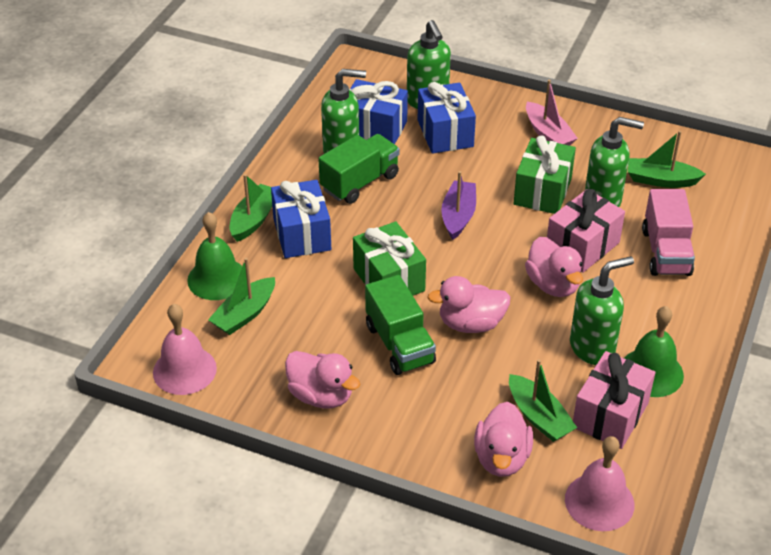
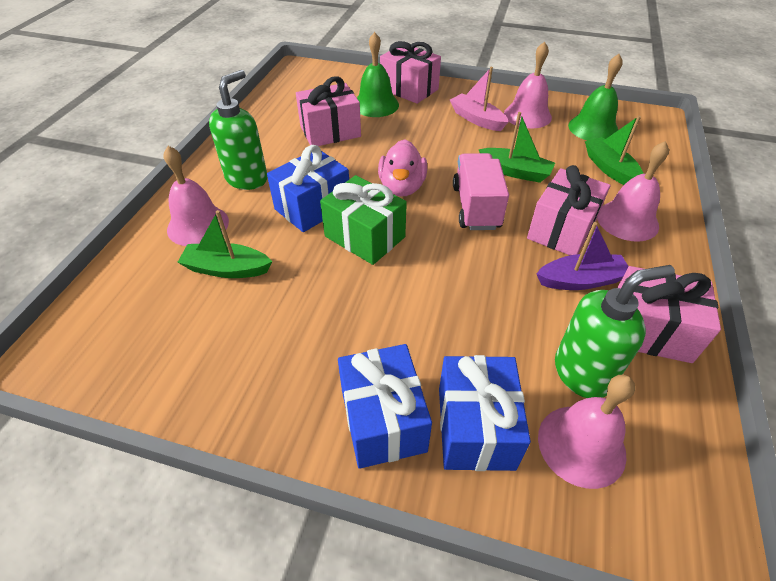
green boat: [208,258,275,335] [230,174,272,242] [509,359,577,442] [628,131,706,188] = 4 -> [177,210,272,278] [478,112,555,183] [585,116,644,185] = 3
green gift: [353,221,426,295] [514,135,576,214] = 2 -> [320,175,407,265] = 1
green soap dispenser: [321,69,366,154] [407,20,451,109] [570,256,634,365] [585,117,644,207] = 4 -> [209,70,267,190] [555,265,675,398] = 2
green truck: [318,134,400,204] [365,275,436,375] = 2 -> none = 0
pink bell: [153,304,217,395] [565,436,634,531] = 2 -> [164,146,229,246] [504,41,552,128] [538,375,635,489] [597,141,669,242] = 4
pink duck: [285,351,360,408] [427,276,511,333] [474,402,533,477] [525,237,583,297] = 4 -> [378,139,427,197] = 1
pink gift: [547,189,625,273] [573,351,655,449] = 2 -> [296,76,361,146] [380,41,441,104] [527,165,610,255] [618,266,721,363] = 4

